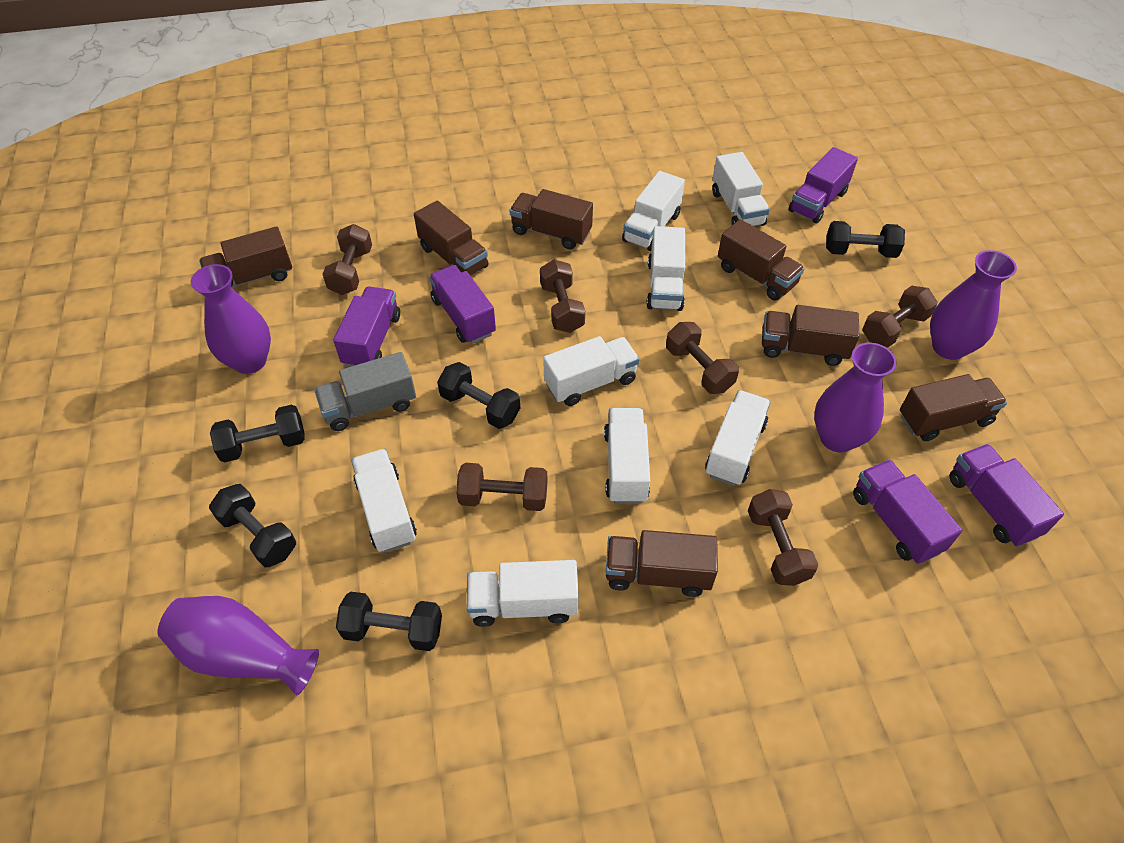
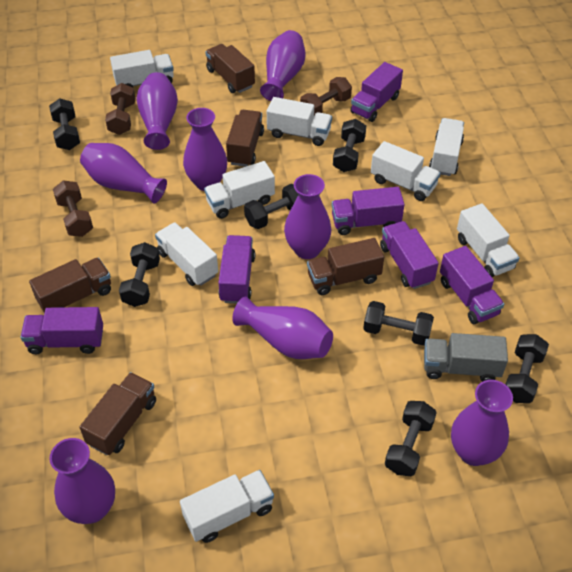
black dumbbell: [209,484,296,567] [210,405,305,462] [336,592,442,651] [437,362,520,429] [826,221,905,258] = 5 -> [49,98,80,150] [119,242,160,307] [244,184,298,229] [333,119,366,172] [363,301,434,346] [385,401,437,476] [505,334,549,403] = 7
brown dumbbell: [323,224,372,295] [456,463,547,511] [540,259,585,333] [666,322,739,394] [748,489,818,586] [862,286,938,348] = 6 -> [53,180,93,237] [105,83,135,135] [300,77,352,116] = 3
brown truck: [199,226,292,287] [414,201,489,276] [510,189,593,249] [606,530,718,597] [718,219,805,300] [762,305,860,366] [900,374,1007,441] = 7 -> [29,258,111,313] [79,372,156,455] [205,44,255,93] [226,110,264,167] [307,238,384,295] = 5
purple truck: [333,286,400,367] [429,265,496,344] [788,147,858,223] [853,460,962,564] [949,444,1064,547] = 5 -> [20,307,103,354] [218,235,255,303] [332,187,405,235] [350,62,403,122] [380,221,439,289] [440,246,504,324] = 6
purple vase: [158,596,319,695] [191,264,271,374] [814,342,897,453] [930,250,1017,360] = 4 -> [50,438,115,524] [80,143,167,203] [137,72,178,150] [183,108,227,191] [232,297,333,359] [260,30,306,101] [284,174,331,259] [451,380,513,466] = 8

